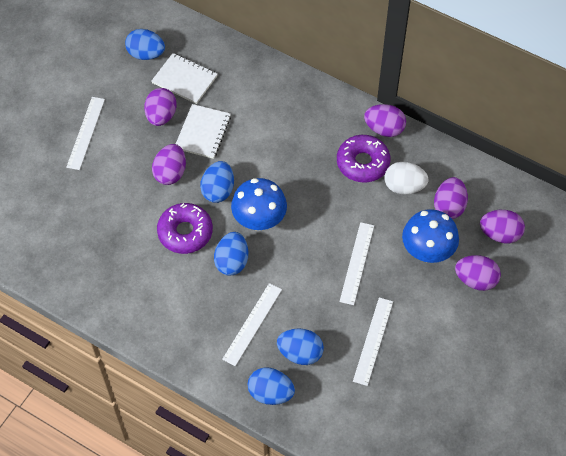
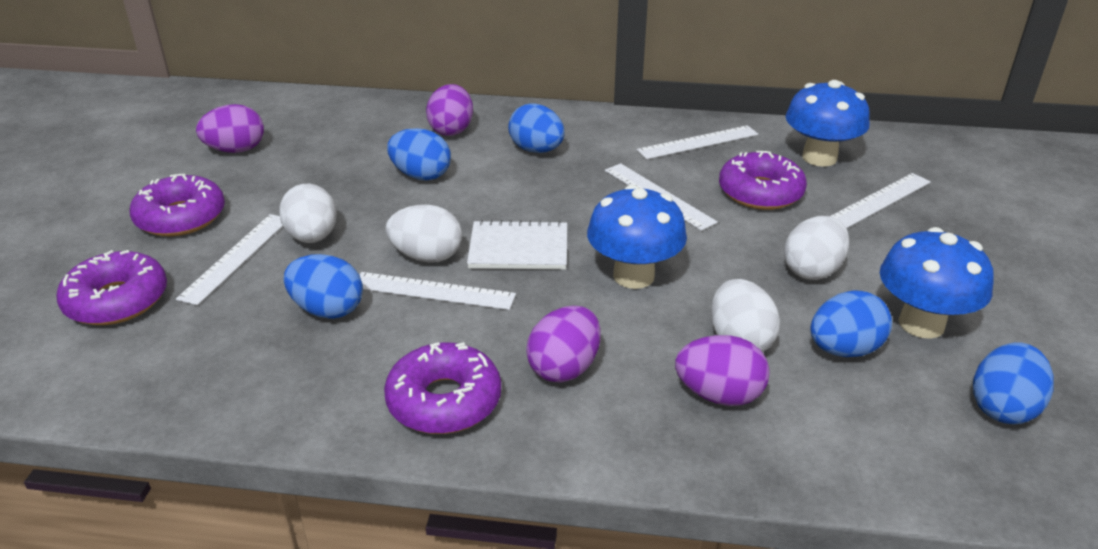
blue mushroom: [231,178,287,231] [402,209,459,263] = 2 -> [587,185,687,289] [785,80,870,167] [880,227,994,339] = 3
purple donut: [157,203,213,254] [337,135,390,182] = 2 -> [56,250,167,325] [129,174,225,236] [384,342,501,434] [719,151,807,210] = 4
purple egg: [144,88,177,126] [152,144,186,185] [364,104,406,137] [434,177,468,219] [455,255,501,291] [480,210,525,244] = 6 -> [196,104,264,153] [426,84,473,136] [526,306,601,383] [675,335,770,406] = 4
white egg: [385,162,429,194] = 1 -> [279,184,337,243] [386,205,462,263] [711,279,780,352] [784,216,850,280] = 4
white notebook: [152,53,217,104] [176,104,231,159] = 2 -> [467,220,567,270] = 1
white ruler: [66,97,105,170] [222,283,282,366] [339,222,374,305] [353,297,393,386] = 4 -> [176,214,283,305] [360,272,516,310] [605,163,718,231] [636,125,758,159] [831,173,931,228] = 5

